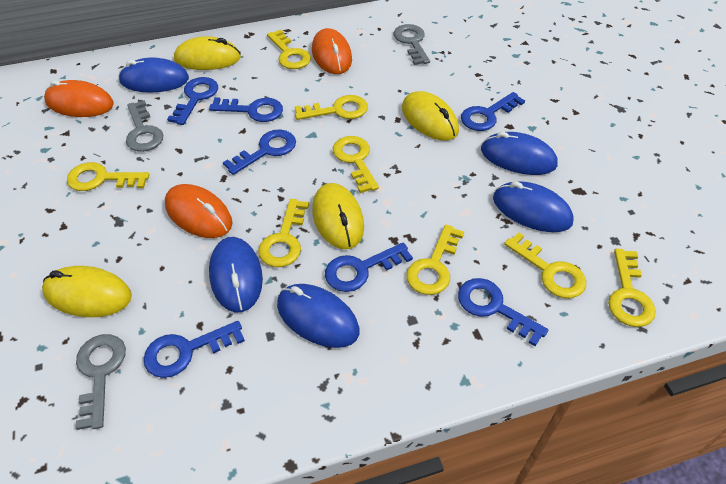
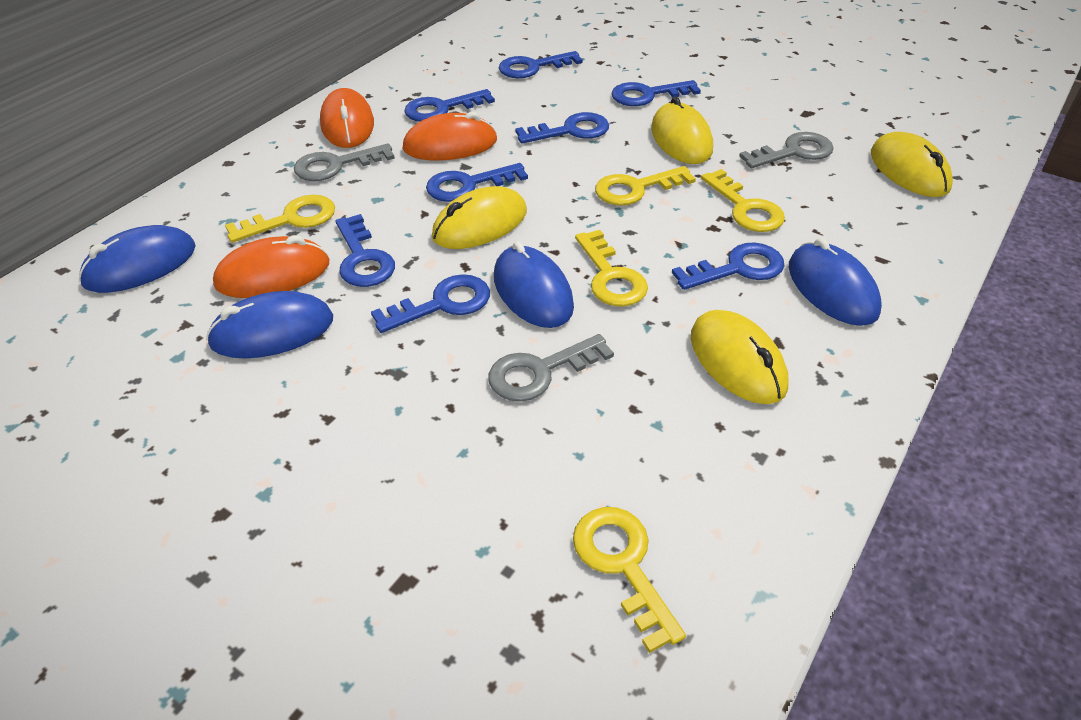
blue key: [144,321,245,378] [167,77,218,125] [209,97,283,122] [223,129,296,175] [325,242,413,292] [458,278,548,346] [461,92,525,131] = 7 -> [335,214,395,287] [371,274,490,333] [404,89,495,122] [426,163,528,202] [499,51,583,78] [515,112,609,144] [611,80,701,106] [672,242,785,290] = 8
blue mouse: [118,57,189,93] [209,237,263,312] [277,284,359,348] [481,132,558,175] [493,181,574,232] = 5 -> [79,225,196,293] [206,291,333,358] [494,241,574,328] [789,238,882,326] = 4
yellow key: [67,162,150,191] [258,199,309,267] [267,30,311,69] [295,95,368,120] [333,136,379,193] [406,225,464,295] [504,232,586,298] [608,249,656,327] = 8 -> [225,195,335,243] [573,507,686,653] [575,230,648,307] [595,166,696,206] [701,169,785,232] = 5

